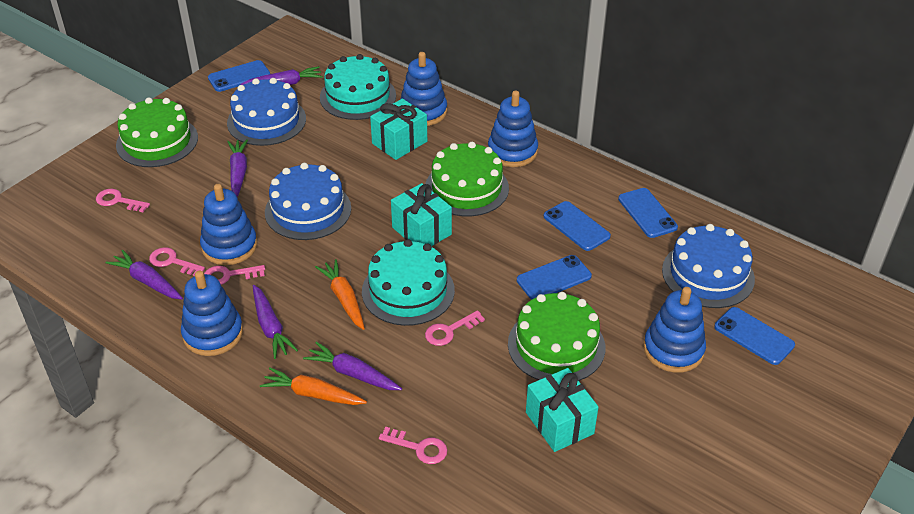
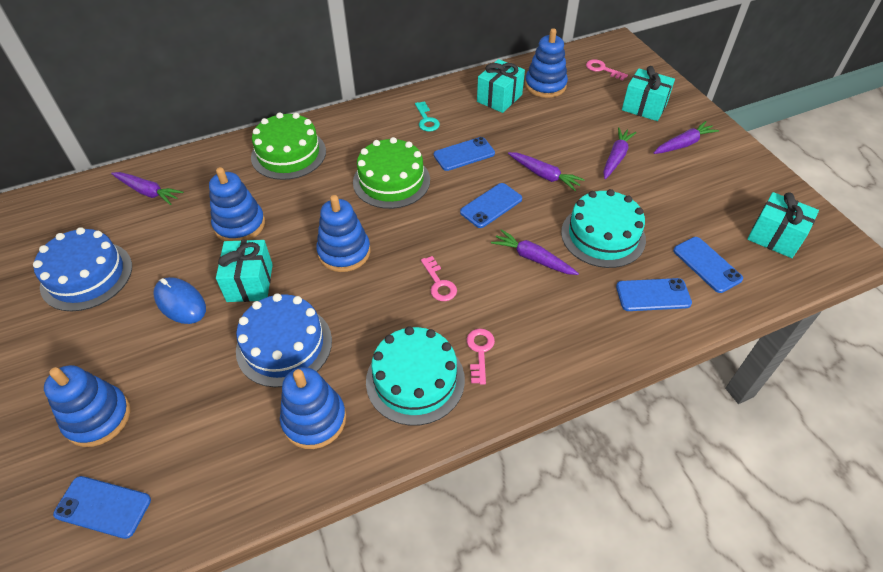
blue cake: [227,78,306,146] [265,163,351,240] [662,224,755,308] = 3 -> [33,227,132,311] [236,293,332,387] = 2
blue mouse: none = 0 -> [153,277,206,324] = 1
green cake: [116,97,198,167] [425,142,509,216] [508,292,605,381] = 3 -> [251,112,326,180] [353,137,430,209] = 2
orange carrot: [260,368,367,405] [315,259,365,330] = 2 -> none = 0
pink key: [96,189,150,212] [149,247,205,276] [204,265,265,285] [379,427,447,464] [425,310,485,346] = 5 -> [421,256,457,301] [467,329,495,384] [586,59,628,81] = 3
turquoise gift: [370,99,427,160] [391,183,452,246] [526,368,598,452] = 3 -> [216,240,273,302] [477,59,525,113] [622,66,675,121] [747,192,819,258] = 4
turquoise key: none = 0 -> [415,101,440,132] = 1

